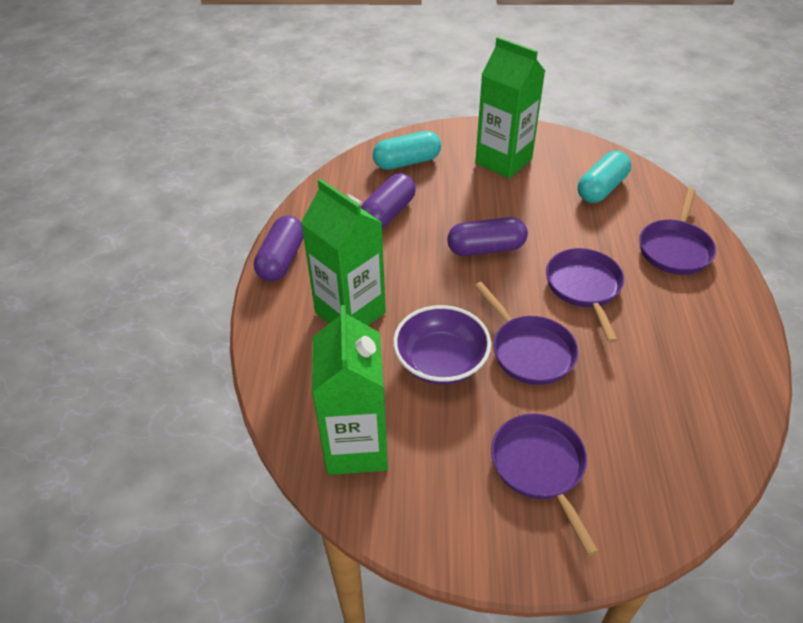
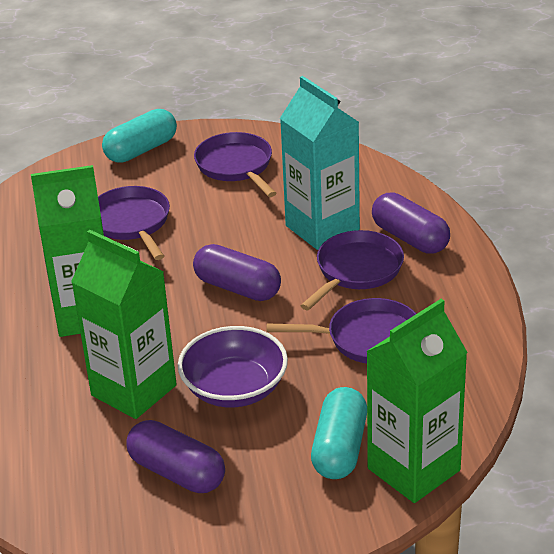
turquoise carton: none = 0 -> [280,76,360,250] = 1

